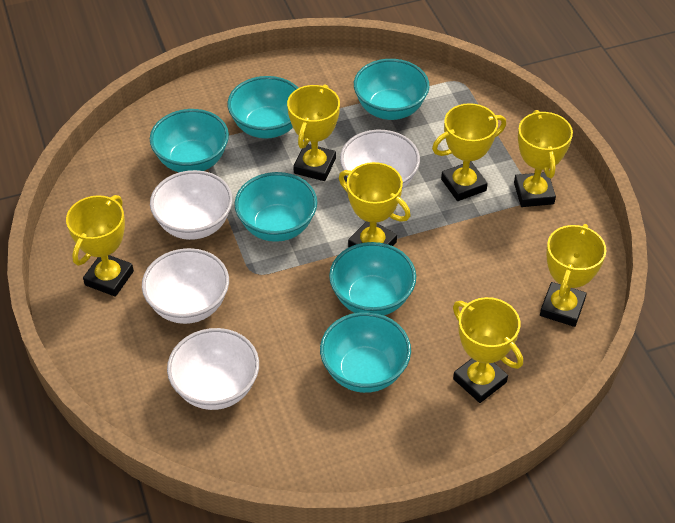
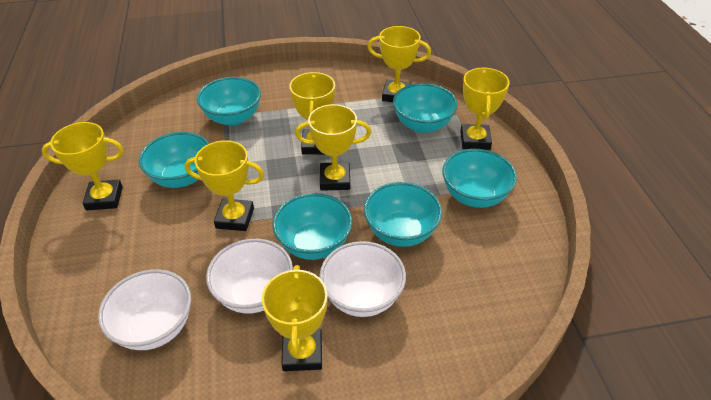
white bowl: [142,248,229,324] [150,170,233,240] [167,328,259,410] [340,130,420,189] = 4 -> [98,269,191,350] [206,239,293,314] [319,241,406,317] = 3

